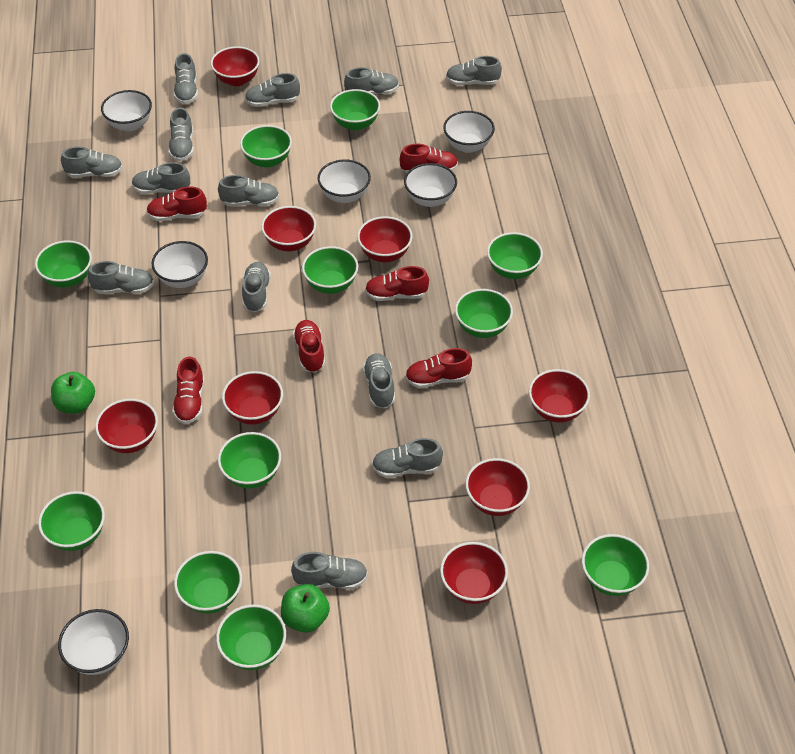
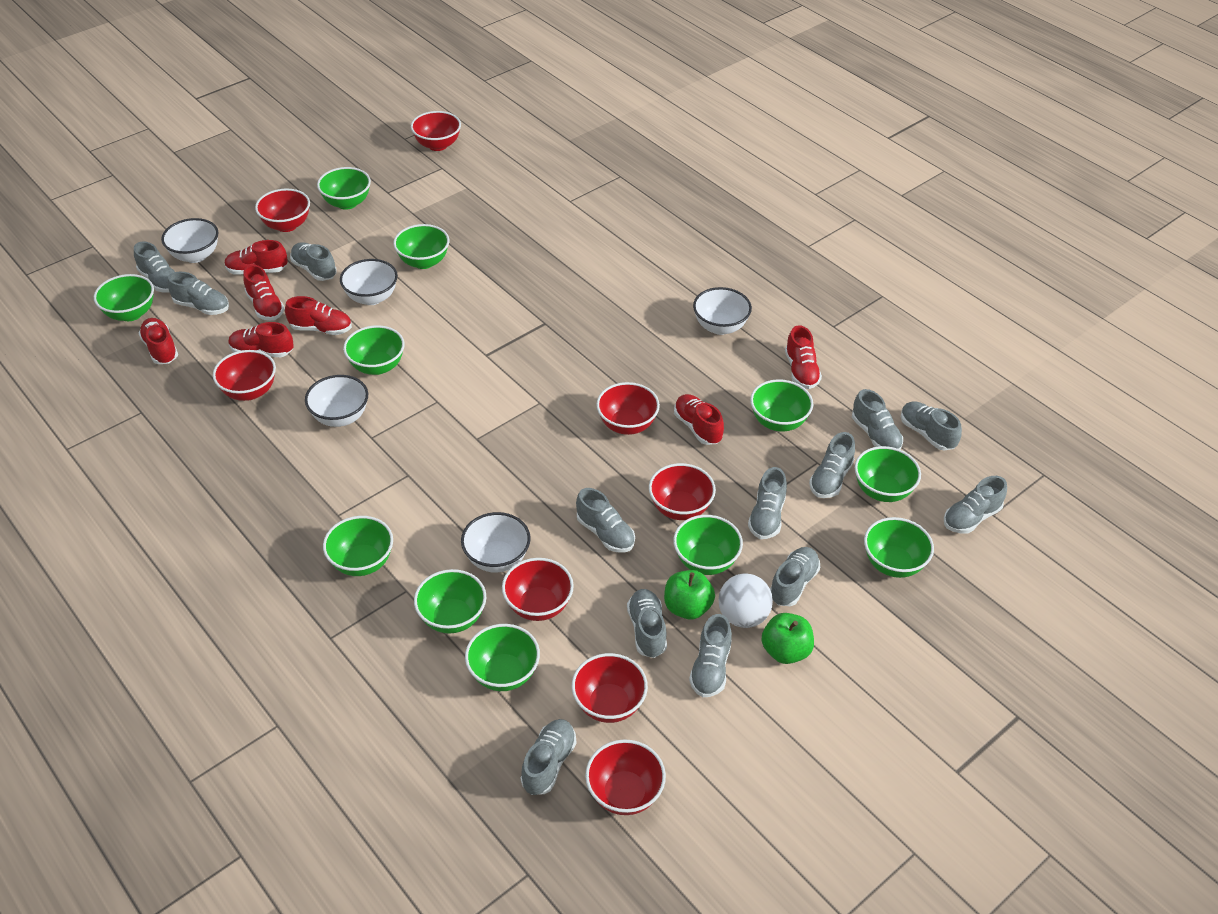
red shoe: [146,187,207,221] [172,356,204,424] [293,320,325,373] [365,266,429,301] [400,144,458,173] [405,348,472,388] = 6 -> [139,318,178,364] [224,240,288,275] [228,322,294,357] [243,265,285,321] [285,296,352,335] [674,394,724,445] [785,325,822,389] = 7
white ball: none = 0 -> [718,574,773,628] = 1
white bowl: [58,609,129,675] [101,90,152,131] [152,241,208,288] [318,159,371,203] [404,163,457,207] [443,111,495,153] = 6 -> [161,218,219,263] [305,375,368,427] [340,259,398,305] [461,512,531,573] [693,287,752,335] = 5

